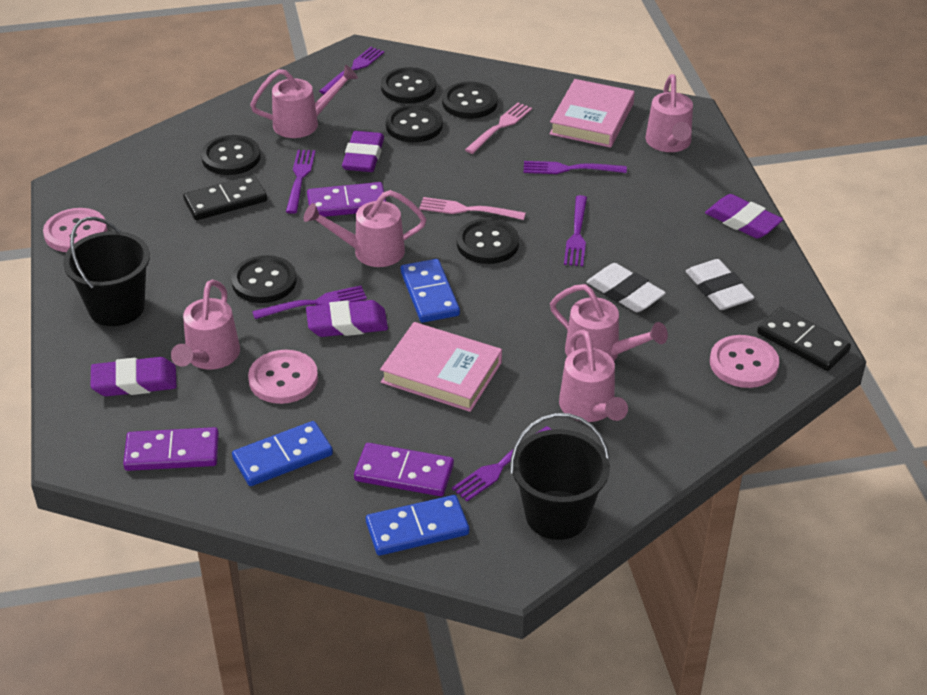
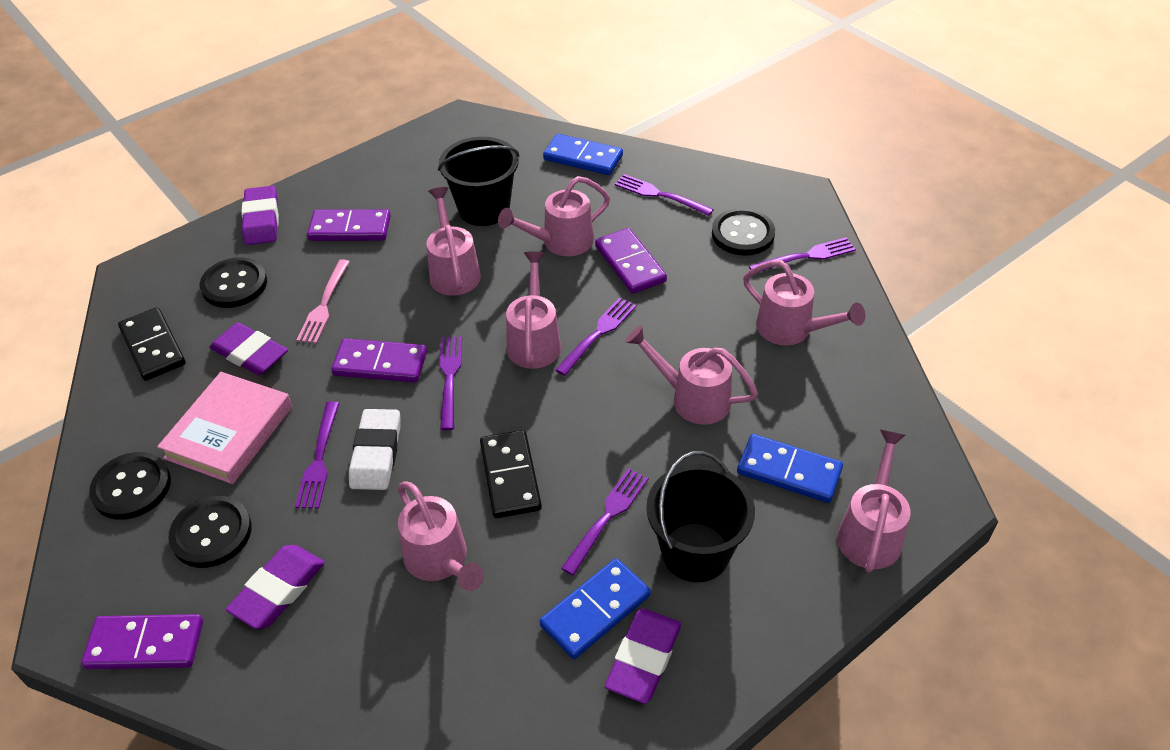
black button: [201,135,260,175] [231,255,296,303] [381,67,436,103] [386,104,443,143] [442,81,498,119] [457,219,519,264] = 6 -> [89,452,171,520] [168,496,252,568] [200,257,267,308] [712,208,775,256] = 4
pink book: [380,322,502,412] [550,79,635,148] = 2 -> [157,372,292,484] = 1
pink button: [43,208,107,252] [248,350,318,404] [710,335,779,388] = 3 -> none = 0
pink fork: [419,197,526,220] [465,102,532,154] = 2 -> [297,259,350,344] = 1
pink watering can: [171,280,240,370] [250,65,358,138] [304,190,426,267] [550,284,668,361] [559,330,628,422] [646,74,693,152] = 6 -> [398,481,484,591] [427,187,481,296] [498,176,610,256] [506,252,561,369] [625,325,758,425] [743,260,865,345] [837,430,911,573] = 7
purple domino: [123,427,219,471] [307,182,386,217] [354,443,454,496] = 3 -> [81,614,203,669] [307,209,391,241] [331,338,427,382] [595,228,667,294] = 4
white eraser: [587,263,666,312] [686,259,755,310] = 2 -> [349,409,401,490] = 1

